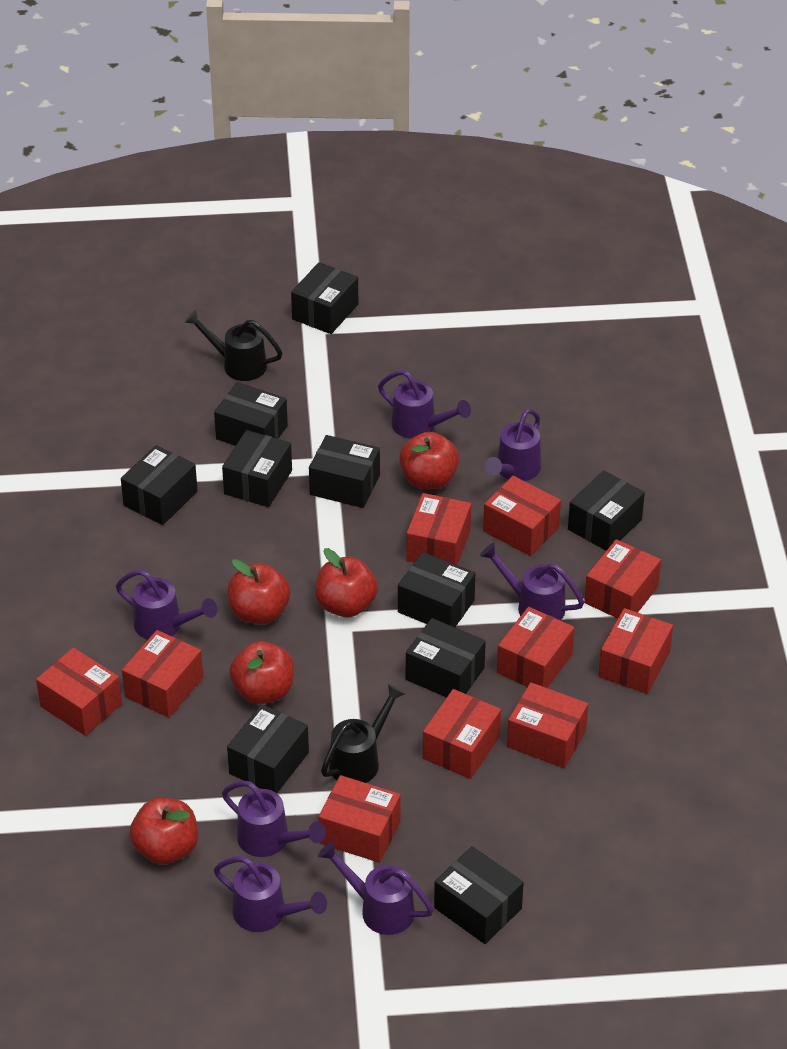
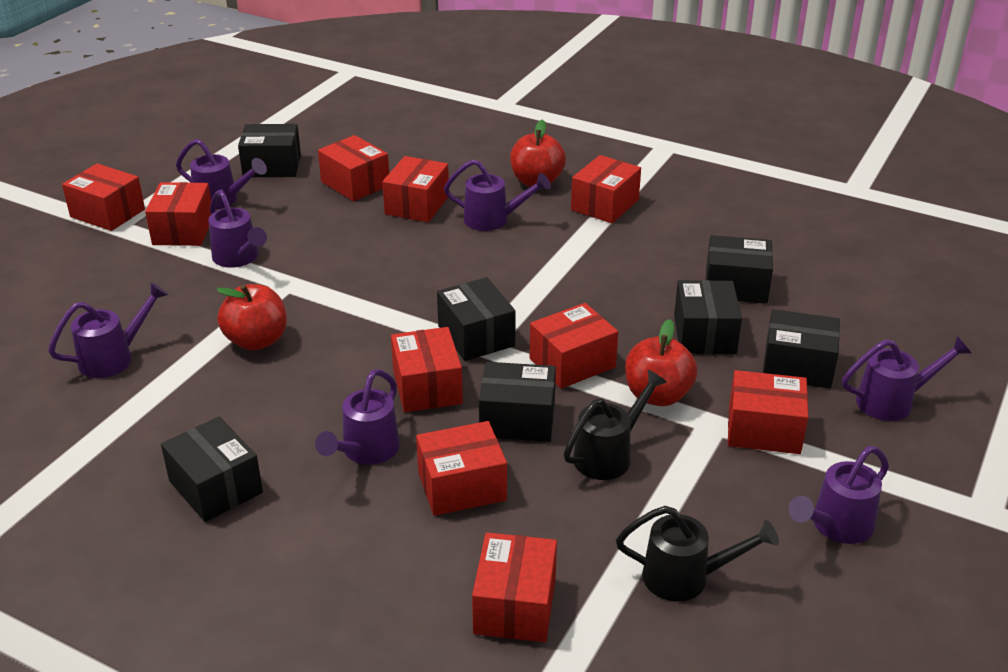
black box: [121,445,198,525] [214,382,288,446] [222,430,292,507] [227,704,309,793] [291,262,358,334] [309,435,380,508] [398,552,475,627] [406,618,486,697] [434,846,524,944] [568,470,645,551] = 10 -> [161,417,263,522] [238,124,301,177] [437,277,516,361] [479,362,556,442] [674,280,742,354] [706,235,773,304] [763,309,840,389] = 7
red apple: [129,798,198,865] [228,559,290,624] [230,641,294,704] [315,548,378,617] [399,432,459,489] = 5 -> [217,284,287,351] [510,120,566,187] [625,319,697,406] = 3

